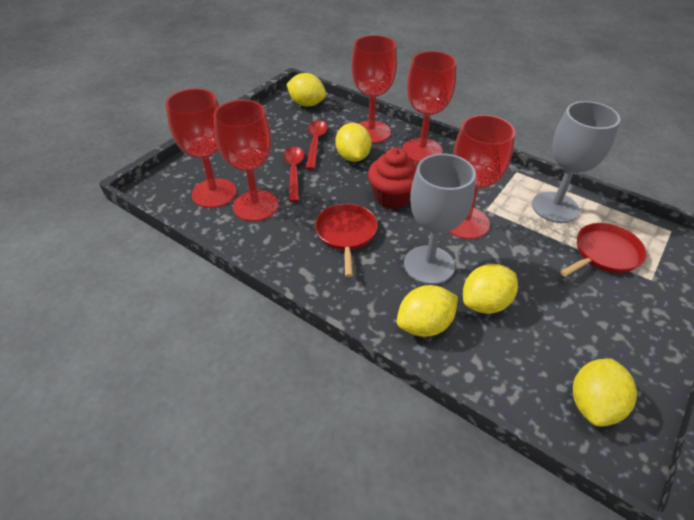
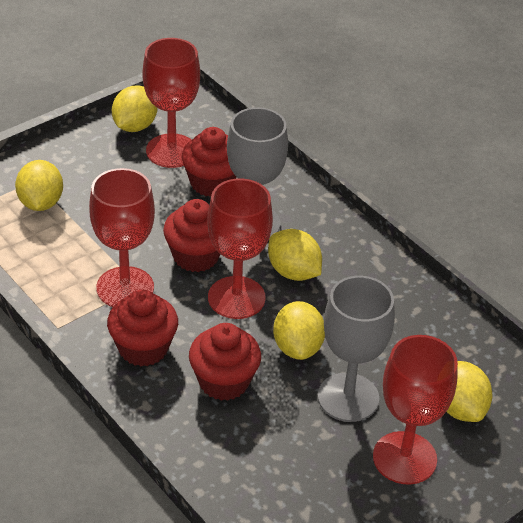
red cupcake: [368,148,417,209] = 1 -> [107,290,178,366] [163,199,220,272] [182,127,237,197] [189,323,261,401] = 4
red goblet: [165,88,237,208] [213,100,279,221] [351,35,397,144] [402,51,457,163] [449,115,515,239] = 5 -> [89,168,155,307] [143,38,200,168] [207,179,273,319] [373,335,458,485] = 4
red pan: [315,203,378,277] [560,223,646,277] = 2 -> none = 0
red spoon: [283,147,305,202] [306,120,328,170] = 2 -> none = 0

